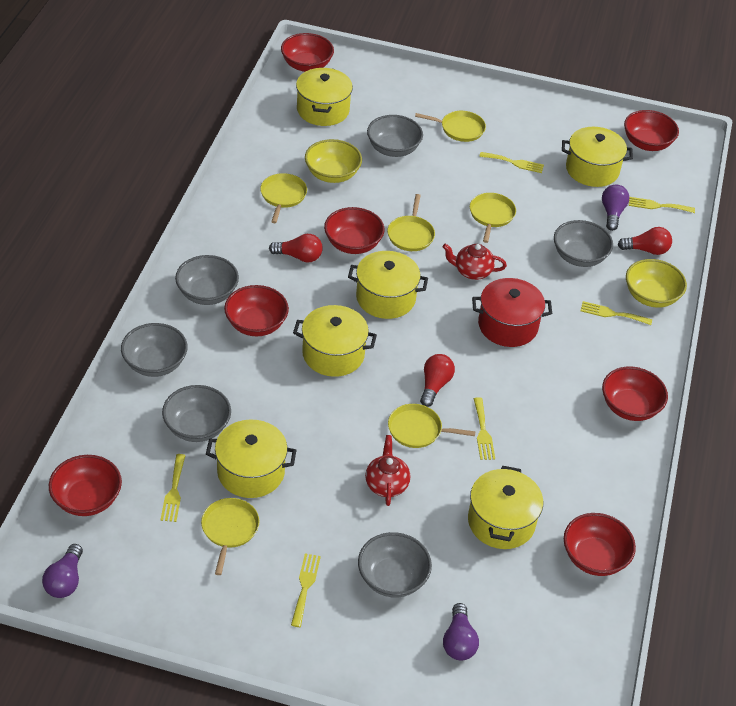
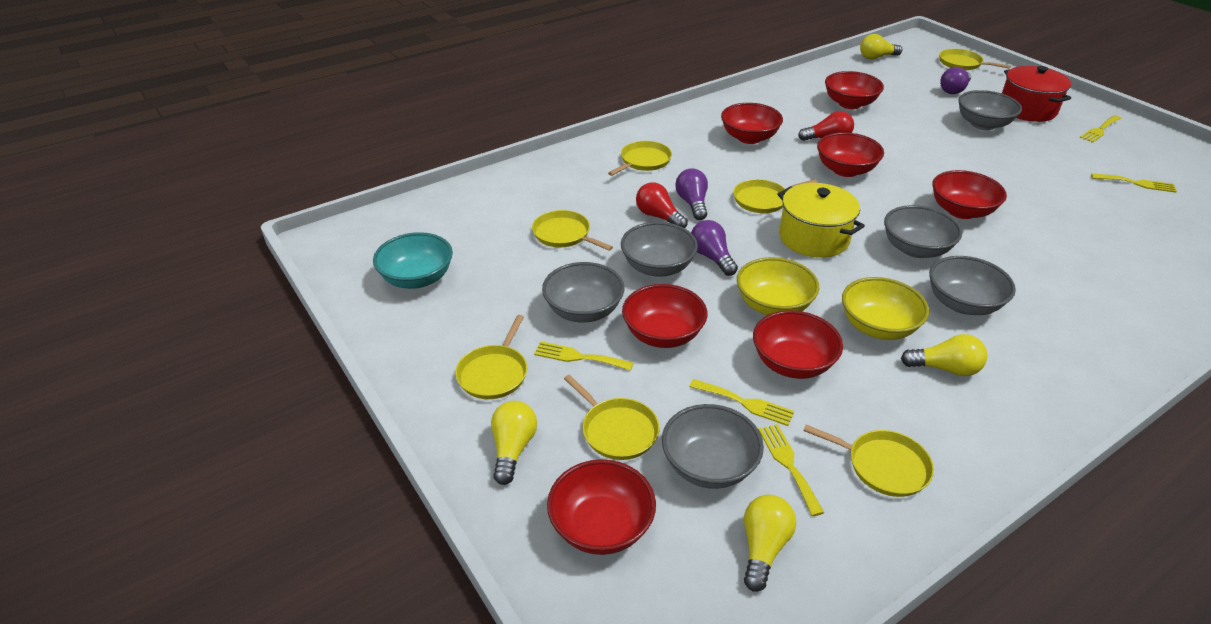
red light bulb: [269,234,323,262] [420,354,455,407] [618,227,672,255] = 3 -> [636,182,688,228] [798,111,854,141] = 2
red teapot: [365,435,410,506] [443,244,507,280] = 2 -> none = 0
turquoise bowl: none = 0 -> [373,232,453,289] = 1
yellow fork: [161,454,186,522] [291,553,321,627] [474,397,495,460] [479,152,544,173] [581,301,652,325] [629,197,695,213] = 6 -> [534,341,633,371] [689,379,794,426] [758,424,824,516] [1080,115,1121,143] [1091,173,1177,193] = 5
yellow light bulb: none = 0 -> [491,401,537,485] [744,495,796,592] [860,34,902,60] [901,334,987,376] = 4
yellow pan: [201,498,260,575] [260,173,307,223] [387,194,435,251] [388,404,476,448] [415,111,486,142] [470,193,516,243] = 6 -> [455,315,527,399] [532,210,613,251] [564,374,660,460] [608,141,672,176] [733,179,818,213] [803,425,934,497] [939,49,1011,70] = 7
yellow pot: [206,420,297,498] [293,305,377,377] [296,67,353,126] [348,251,428,319] [468,466,543,549] [562,127,633,187] = 6 -> [778,183,865,258] = 1

